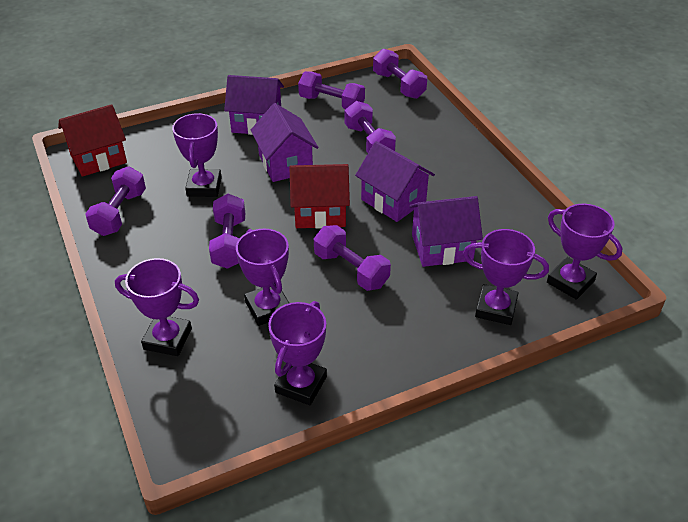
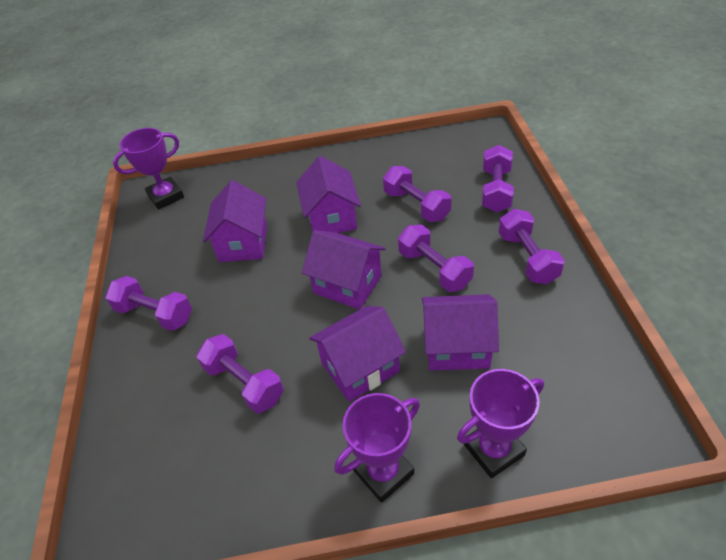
purple house: [224,75,284,135] [251,103,319,182] [355,141,435,222] [409,196,483,267] = 4 -> [203,180,267,262] [296,156,361,233] [302,230,386,310] [309,306,406,402] [422,294,499,371] = 5
purple trophy: [115,258,199,356] [172,113,221,197] [236,229,289,326] [268,301,327,405] [463,229,549,325] [547,204,622,300] = 6 -> [113,128,184,210] [335,393,420,503] [457,369,544,478] = 3
red house: [58,104,127,177] [290,164,350,229] = 2 -> none = 0

